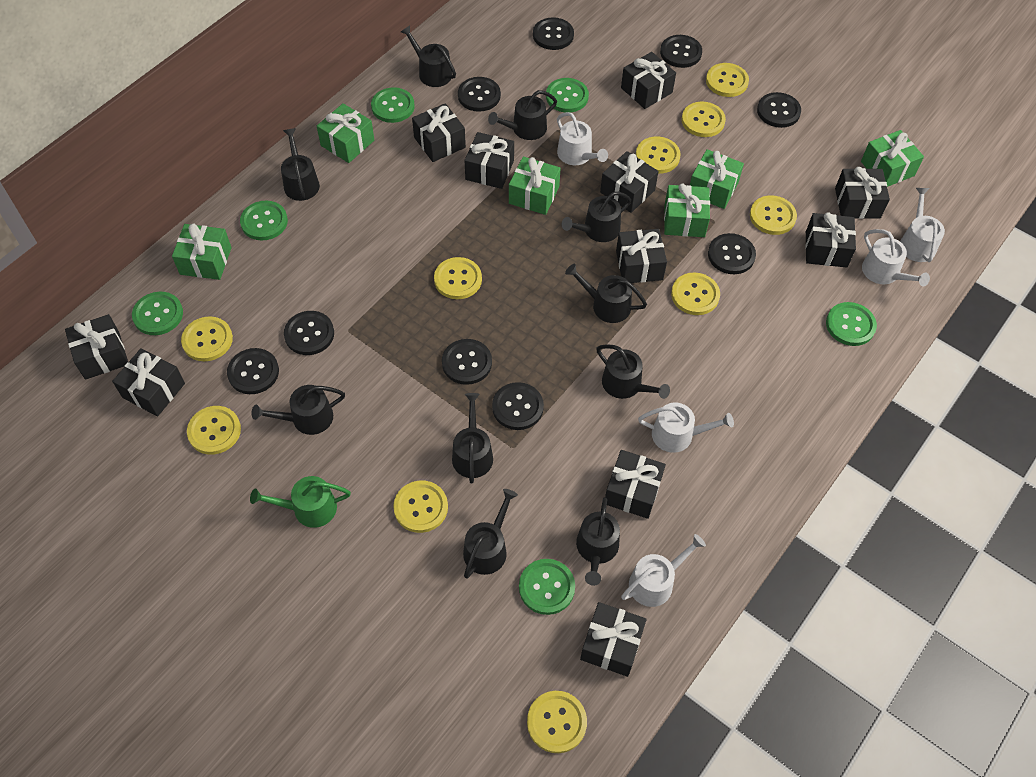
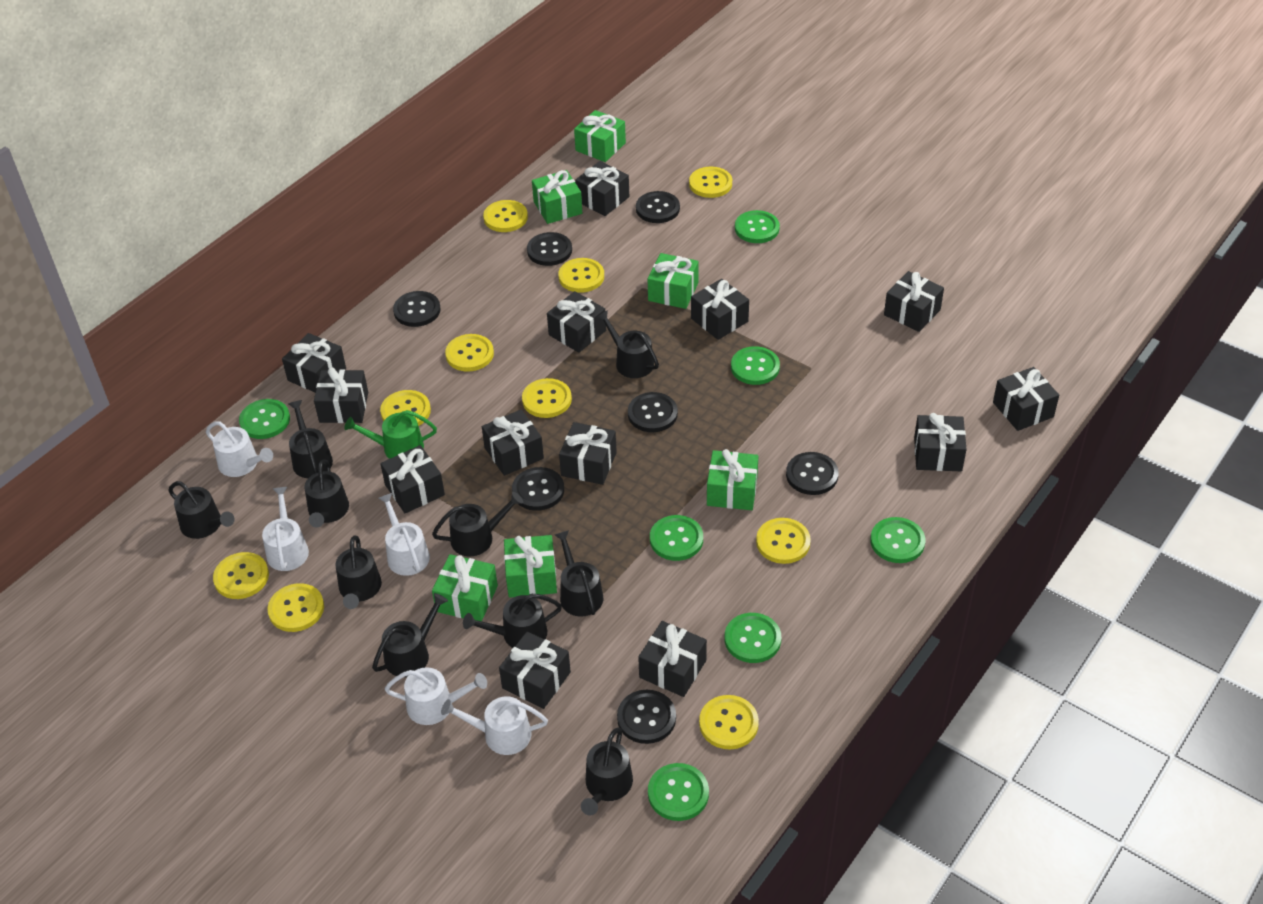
black button: [227,348,279,394] [284,311,334,355] [442,339,492,385] [458,77,501,112] [492,382,544,430] [533,17,574,50] [660,35,702,68] [708,233,756,274] [757,92,801,128] = 9 -> [393,291,441,327] [512,467,564,511] [527,232,572,266] [617,690,676,744] [628,392,678,432] [636,191,680,223] [786,452,839,495] = 7
black gift: [65,314,128,380] [112,348,185,417] [412,103,466,162] [465,132,514,189] [580,602,647,677] [600,151,658,213] [605,450,666,519] [616,229,667,283] [621,52,676,109] [805,212,856,268] [835,167,890,219] = 11 -> [282,333,346,393] [314,367,368,423] [380,445,445,514] [482,409,544,476] [499,631,571,709] [547,291,606,353] [559,422,617,485] [575,161,629,216] [638,621,707,697] [691,279,749,340] [884,271,944,332] [914,413,967,471] [993,367,1059,431] = 13
green button: [132,292,183,335] [240,201,288,241] [371,87,415,123] [519,559,575,615] [546,78,589,112] [826,302,877,346] = 6 -> [239,399,290,439] [648,763,709,821] [650,515,703,561] [725,613,781,663] [731,346,780,385] [735,210,780,243] [870,517,925,563] = 7

